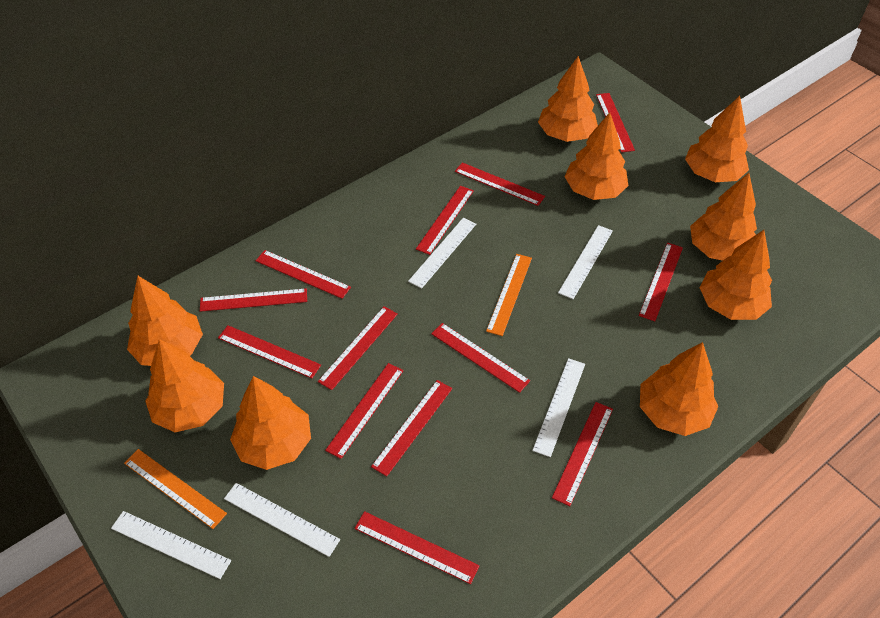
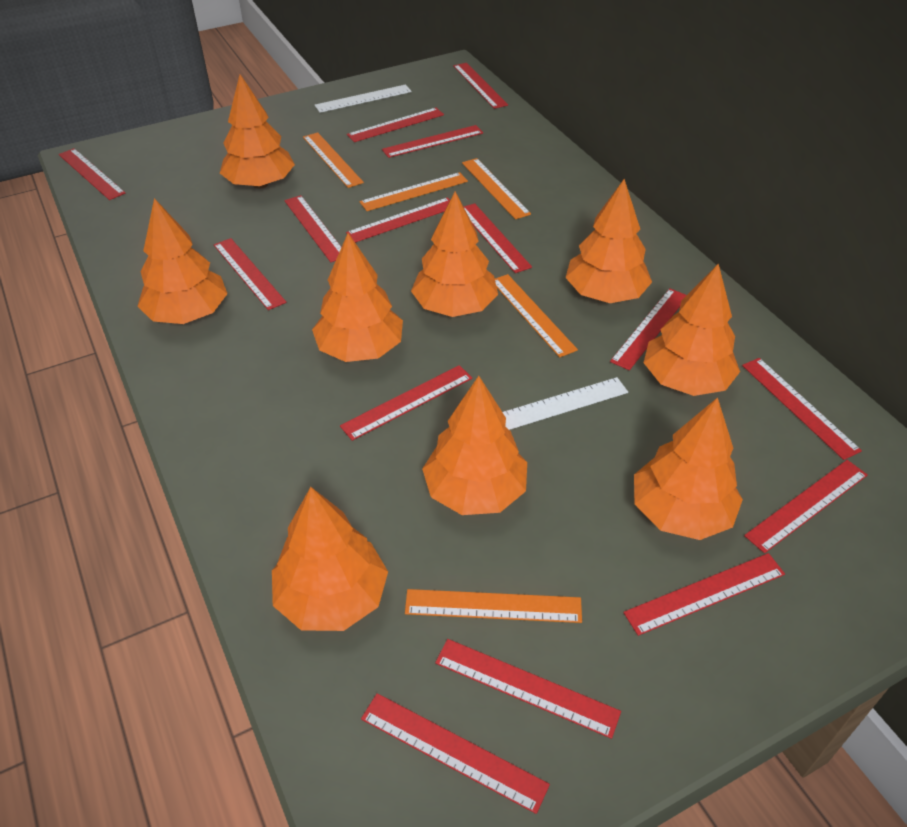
orange ruler: [124,449,227,529] [486,254,532,336] = 2 -> [303,132,364,188] [359,172,468,211] [405,589,582,623] [462,158,531,219] [495,274,578,357] = 5
red ruler: [200,288,307,312] [218,325,321,378] [256,250,351,299] [318,307,398,390] [325,363,404,459] [354,511,479,584] [371,380,452,476] [416,186,474,255] [431,323,530,393] [455,163,545,206] [552,402,613,506] [596,93,635,152] [639,243,683,321] = 13 -> [59,148,126,200] [214,238,287,310] [284,195,341,262] [340,365,472,441] [346,197,450,243] [347,108,444,142] [361,693,550,814] [382,125,483,158] [435,639,621,739] [453,63,508,109] [464,203,532,273] [610,288,687,370] [623,553,785,636] [742,358,862,460] [744,460,867,553] = 15
white ruler: [111,511,232,579] [224,483,340,557] [408,218,476,289] [532,358,585,457] [558,225,613,299] = 5 -> [315,84,412,113] [503,377,628,430] = 2

